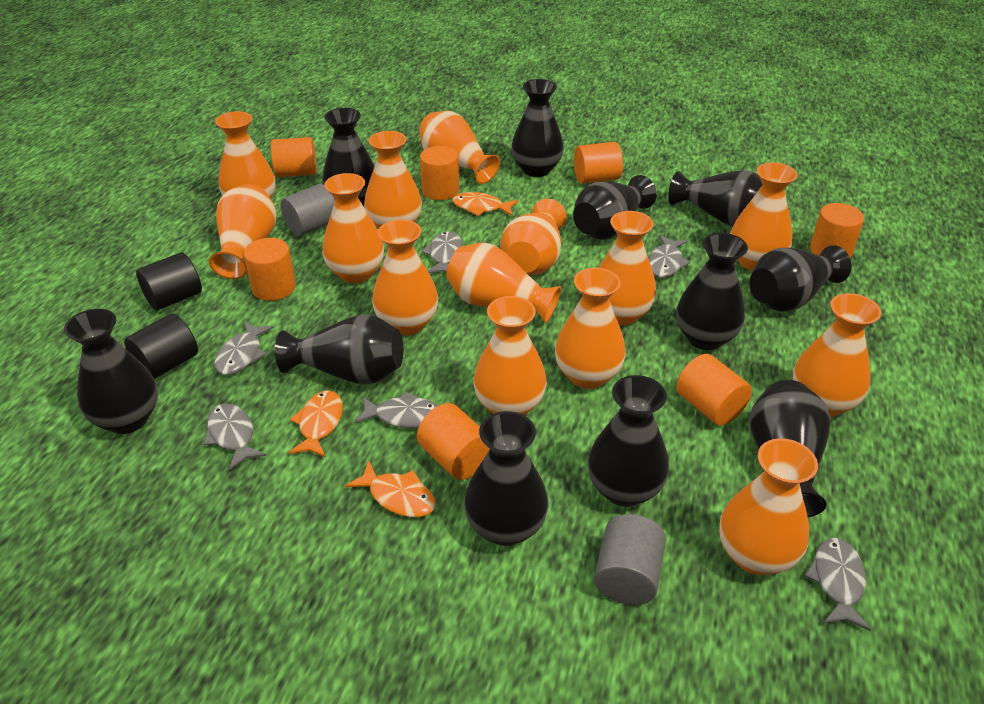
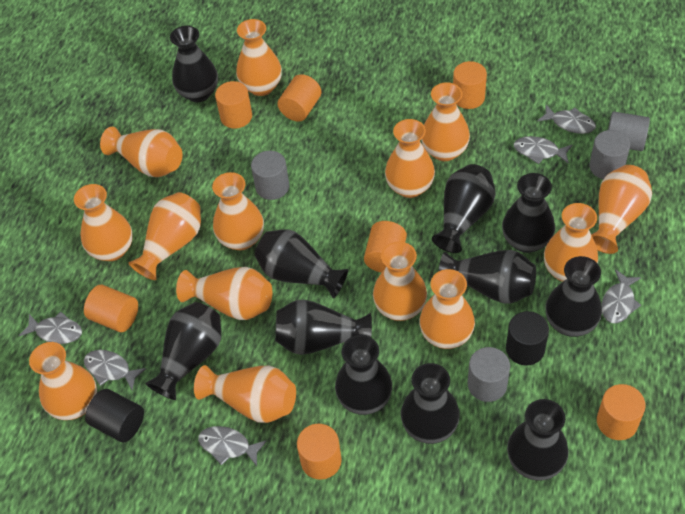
grey cylinder: [280,184,335,236] [594,514,666,605] = 2 -> [251,151,289,200] [468,347,510,402] [589,130,630,179] [608,112,650,151] = 4
orange fish: [289,390,343,457] [345,461,436,517] [452,192,518,216] = 3 -> none = 0

